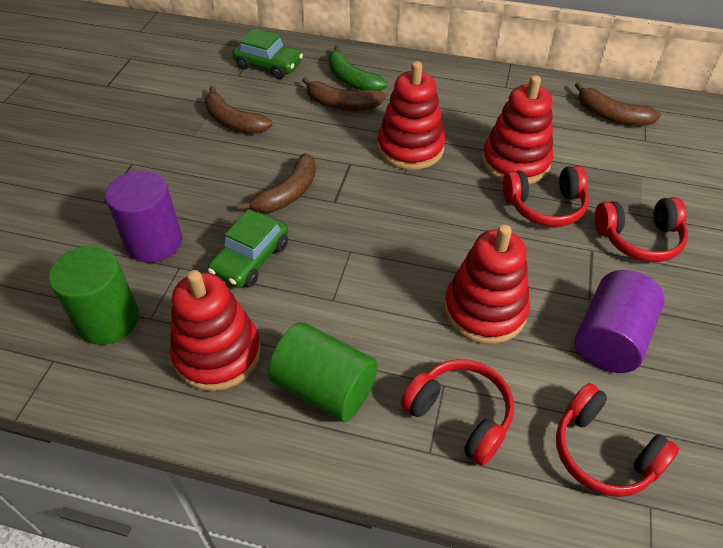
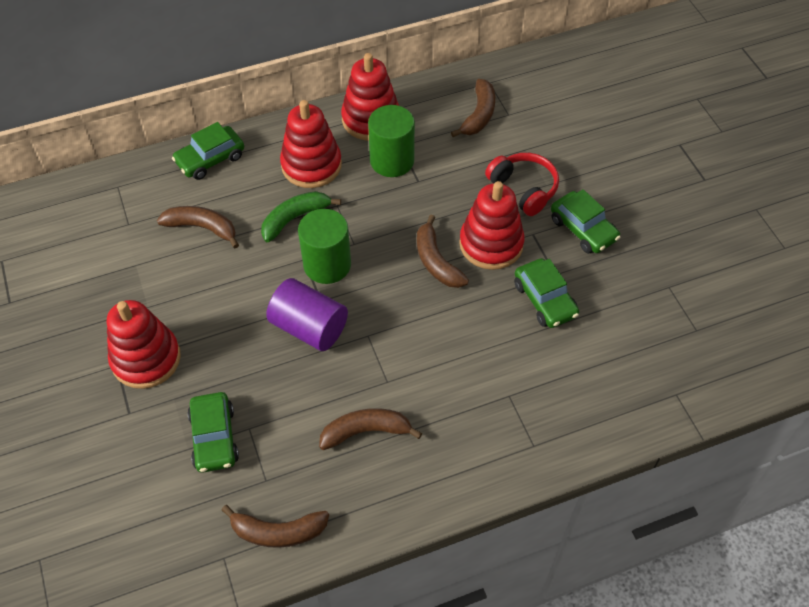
brown banana: [205,86,272,134] [237,153,316,213] [302,77,385,111] [575,82,661,126] = 4 -> [157,206,239,248] [222,505,329,548] [319,408,422,450] [417,215,469,288] [451,79,495,137] = 5
green car: [208,209,288,288] [232,28,303,79] = 2 -> [172,122,244,180] [187,392,239,473] [514,258,579,328] [551,189,620,254] = 4
purple cylinder: [105,170,182,263] [575,270,665,373] = 2 -> [266,278,348,351] = 1
red headphones: [400,359,514,466] [503,165,589,227] [556,383,679,497] [595,197,688,262] = 4 -> [485,153,559,216] = 1

